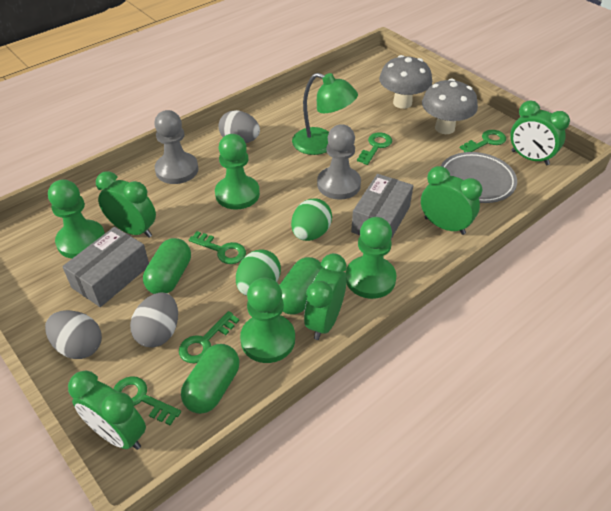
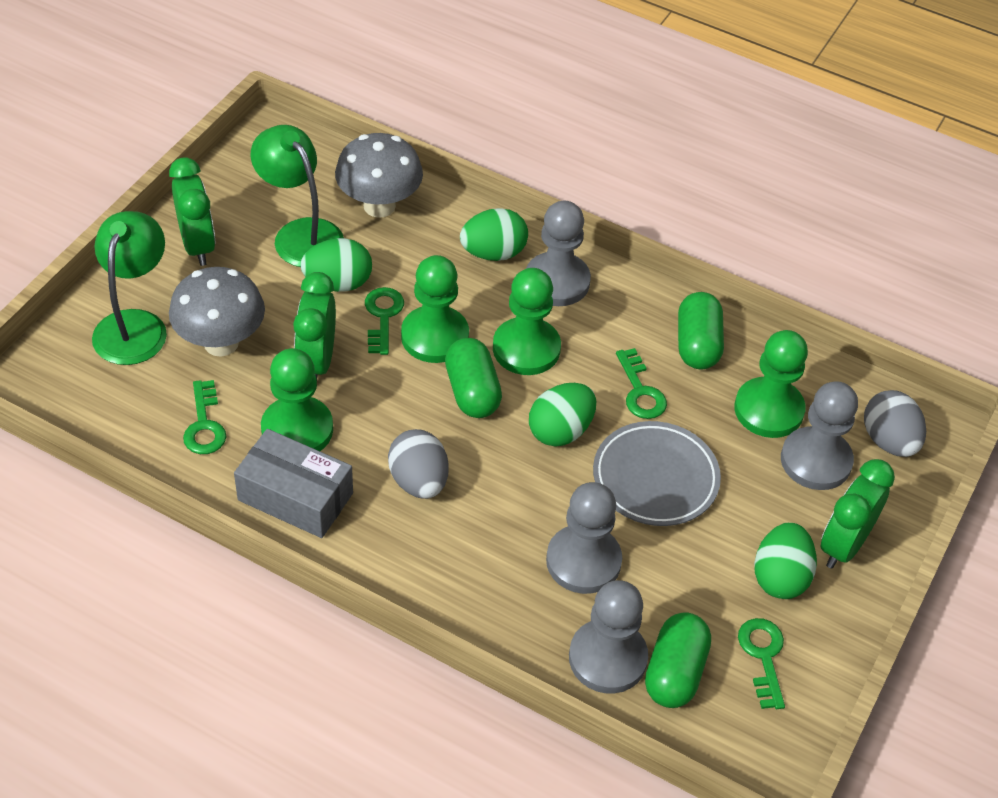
green clock: [68,371,146,450] [96,171,156,238] [304,253,347,340] [421,166,482,235] [510,100,570,165] = 5 -> [169,157,215,266] [293,272,336,380] [820,459,895,569] = 3
green egg: [236,249,281,296] [291,198,332,241] = 2 -> [300,238,372,292] [460,208,528,261] [529,383,596,447] [754,523,817,599] = 4
green key: [114,376,181,425] [179,311,240,363] [189,231,246,264] [357,132,392,165] [460,130,506,152] = 5 -> [183,380,226,454] [365,287,404,355] [616,348,667,419] [738,618,785,709] = 4
green lamp: [292,73,358,155] = 1 -> [92,211,167,365] [251,125,344,267] = 2
grey box: [62,227,149,307] [351,174,413,239] = 2 -> [234,429,353,538] = 1
grey egg: [45,310,102,359] [130,292,178,348] [218,110,260,143] = 3 -> [388,429,449,499] [864,390,926,457] = 2
grey pawn: [154,110,199,184] [317,124,361,200] = 2 -> [526,201,591,306] [546,482,622,594] [569,580,648,694] [781,381,858,490] = 4

